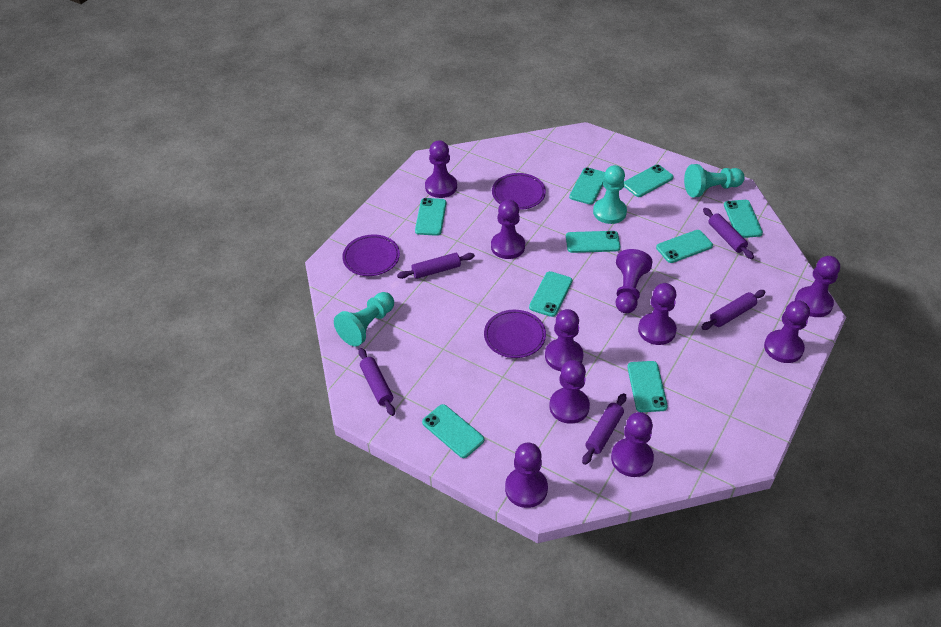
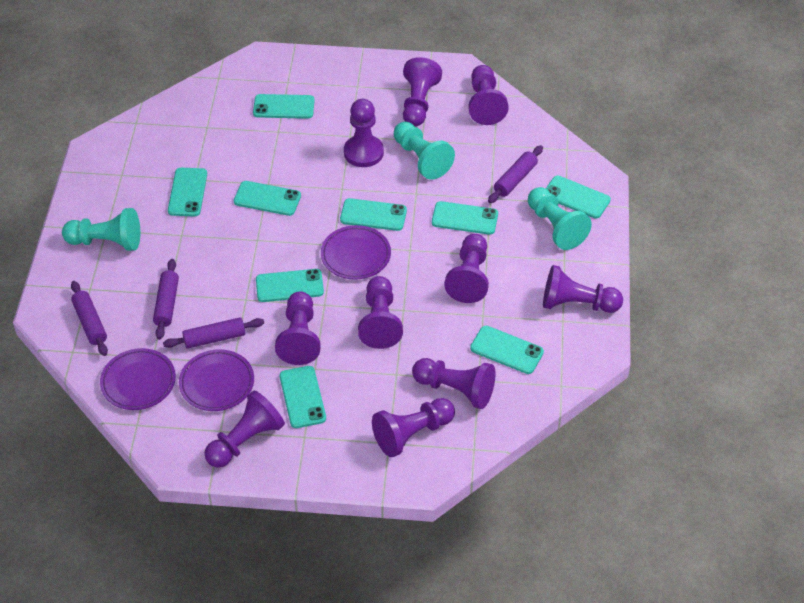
purple rolling pin: [358,348,395,416] [397,253,475,279] [582,393,626,465] [701,290,765,330] [703,208,754,259] = 5 -> [71,281,108,356] [153,259,179,340] [163,317,264,349] [488,145,543,203] = 4

